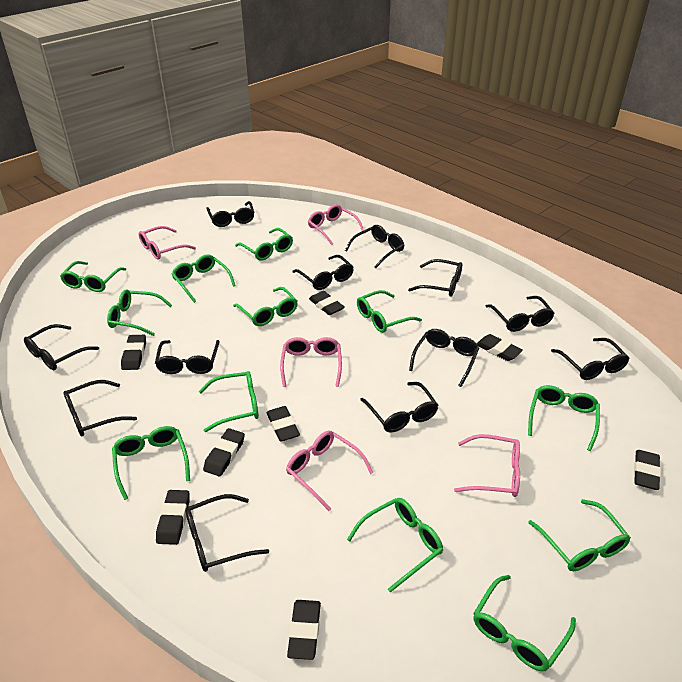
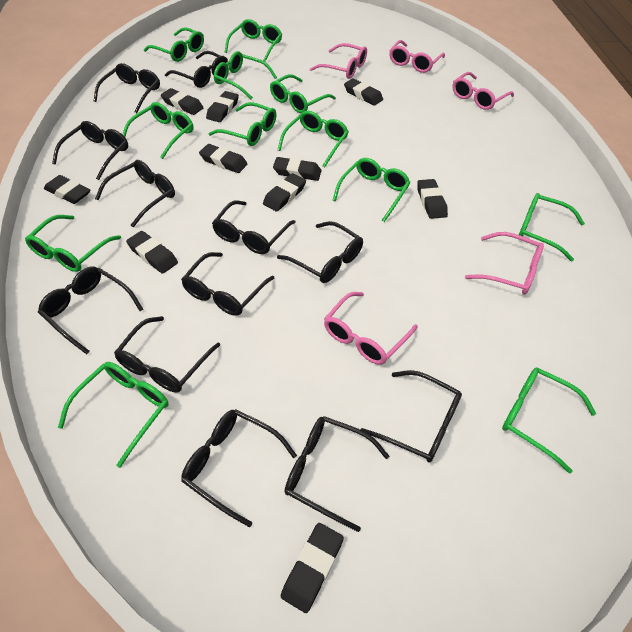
black eraser: [121,335,146,370] [156,490,190,545] [203,428,245,476] [266,406,300,442] [287,600,321,660] [309,291,344,315] [476,334,523,361] [634,450,661,490] = 8 -> [44,175,90,204] [126,231,178,274] [161,88,203,115] [199,144,247,173] [206,91,239,122] [263,173,306,212] [273,157,321,181] [281,523,344,613] [344,78,383,106] [417,179,448,219] = 10

